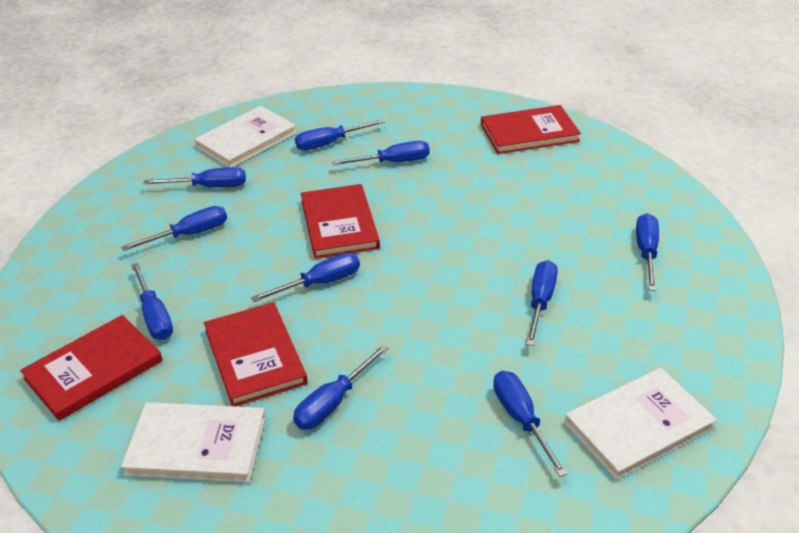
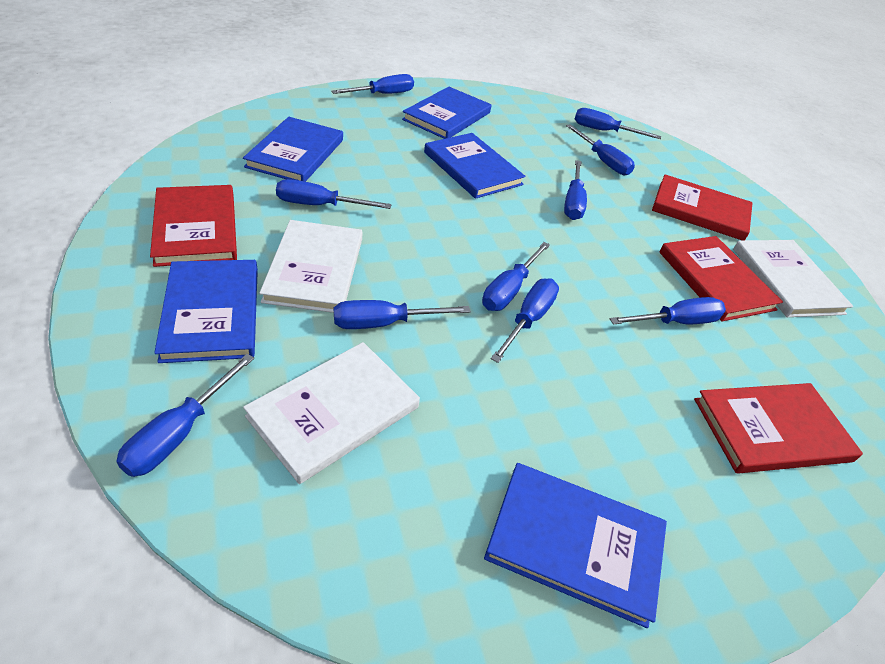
blue book: none = 0 -> [154,260,258,363] [243,117,343,182] [402,87,491,139] [424,133,525,199] [484,463,667,628] = 5

